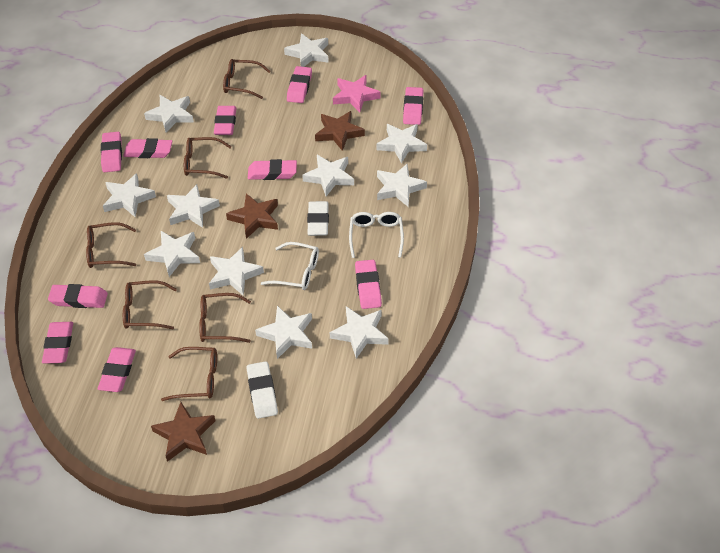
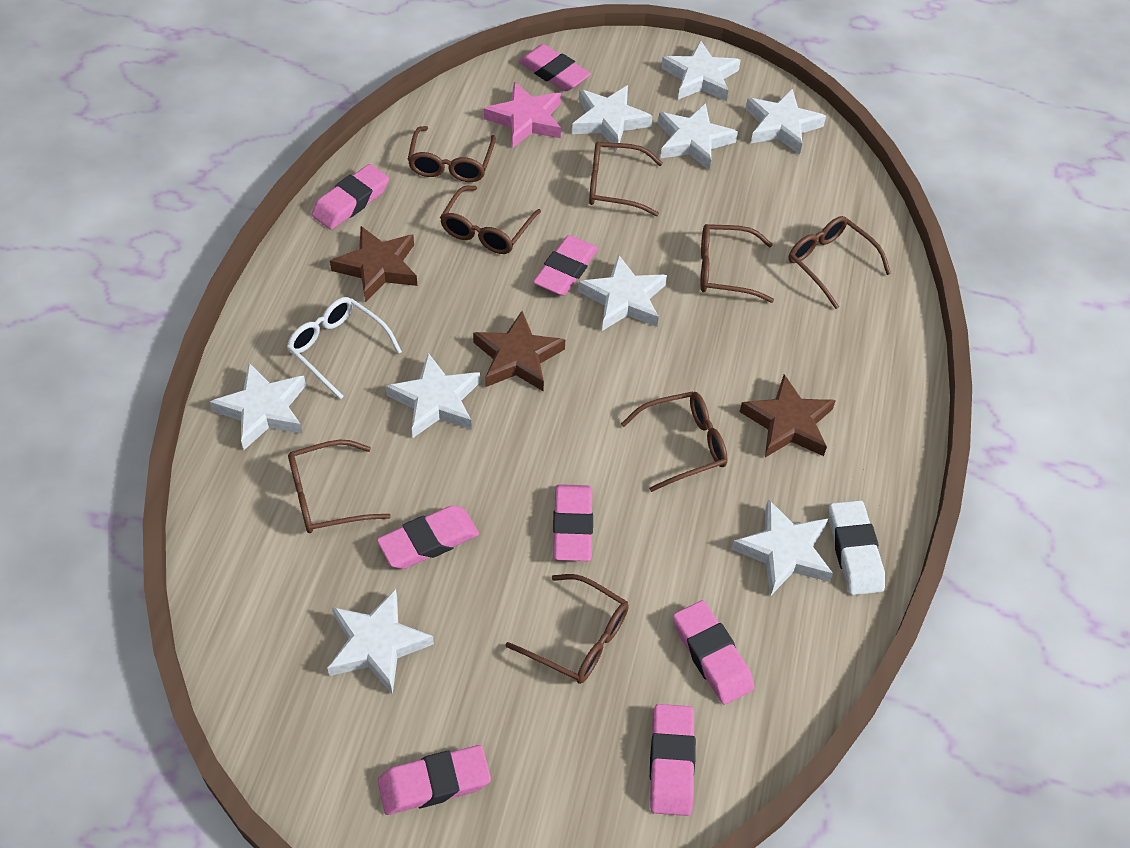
brown glasses: [86,222,136,268] [123,280,177,329] [161,347,217,401] [184,137,232,179] [199,293,251,343] [223,59,271,99] = 6 -> [288,440,391,533] [407,126,496,182] [440,186,541,254] [505,574,629,684] [589,142,663,216] [621,391,727,492] [700,224,774,303] [788,216,891,309] = 8
pink eraser: [42,322,73,364] [48,284,108,308] [98,347,136,392] [101,132,122,172] [123,138,172,158] [214,106,236,135] [248,159,297,180] [287,66,312,103] [355,260,382,309] [403,87,424,125] = 10 -> [311,164,389,230] [377,505,479,569] [378,745,491,815] [518,44,591,91] [533,235,598,296] [553,484,593,561] [650,704,696,816] [673,600,754,704] = 8
white eraser: [246,361,278,419] [307,201,329,236] = 2 -> [829,500,885,595] = 1
white glasses: [261,242,319,290] [349,212,404,258] = 2 -> [287,297,402,400] = 1
white star: [103,173,156,217] [144,95,194,133] [144,231,200,277] [167,184,220,228] [209,247,264,296] [255,306,312,359] [284,33,329,67] [302,155,354,196] [329,306,389,359] [376,124,427,164] [377,164,427,207] = 11 -> [210,363,306,450] [327,589,434,695] [386,353,480,438] [572,85,652,151] [578,254,667,331] [658,103,738,170] [661,40,741,101] [731,499,833,596] [746,89,826,155] = 9

